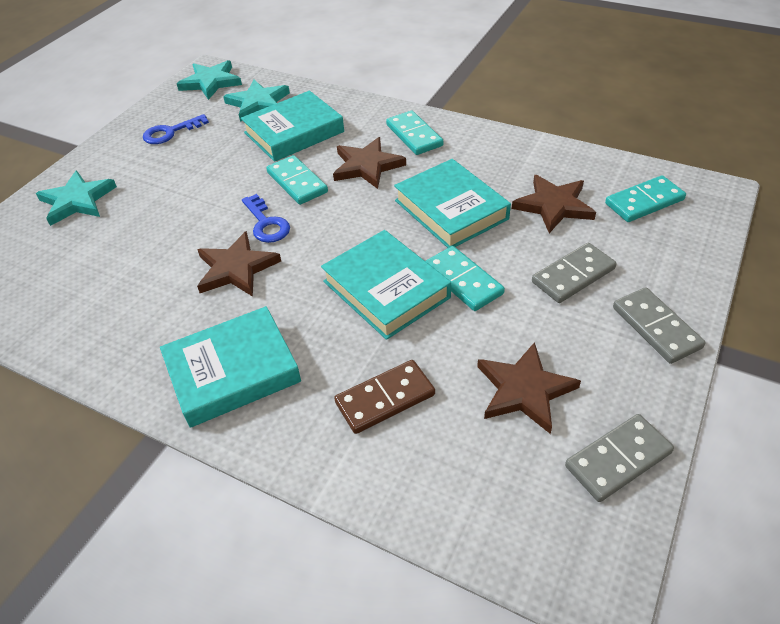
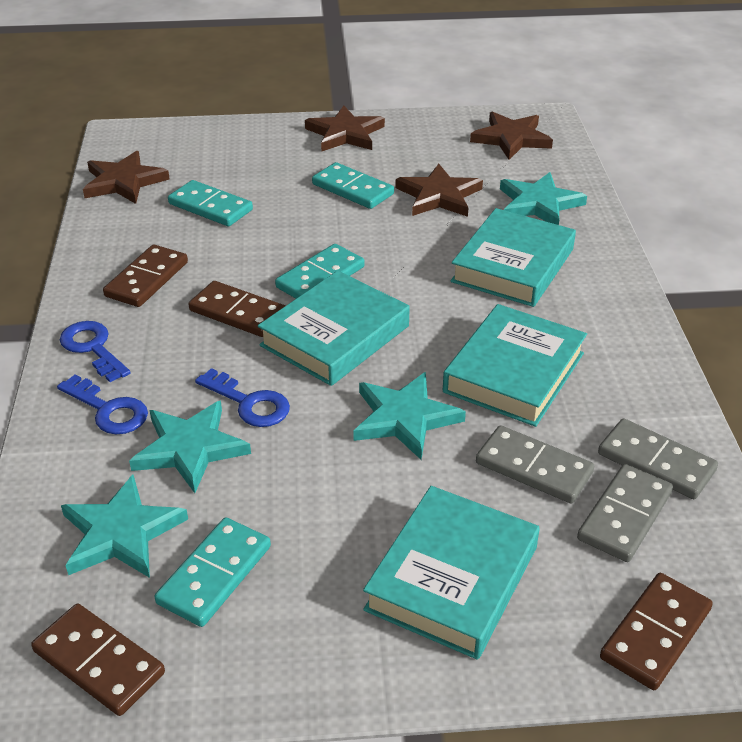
blue key: [143,114,209,144] [242,194,290,243] = 2 -> [57,374,148,434] [60,321,131,382] [195,368,290,427] = 3
brown domino: [334,360,435,434] = 1 -> [31,604,165,716] [103,245,188,307] [189,281,285,337] [600,573,713,690] = 4
turquoise star: [36,171,117,226] [177,60,242,100] [223,80,290,122] = 3 -> [61,475,188,578] [129,401,251,493] [353,372,466,460] [500,172,587,225] = 4

